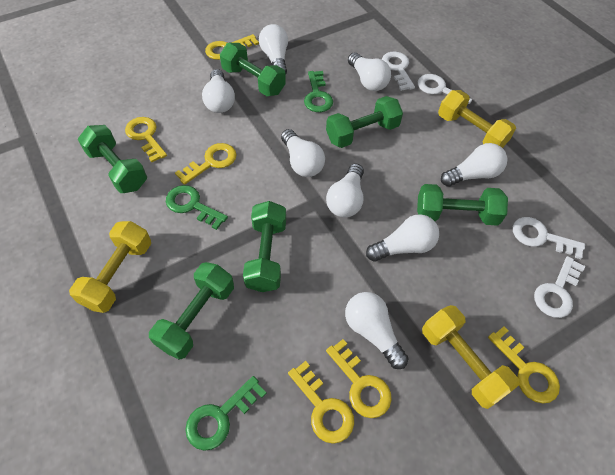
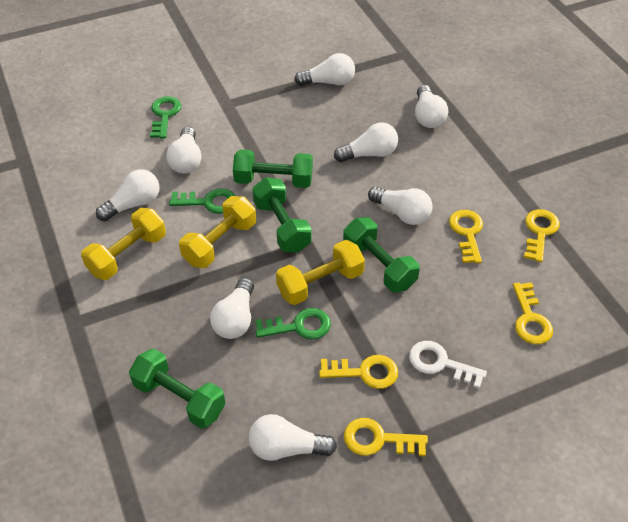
green dumbbell: [78,125,147,193] [149,262,234,360] [220,43,286,96] [243,201,286,292] [326,96,403,148] [417,184,508,226] = 6 -> [129,349,226,428] [233,149,313,188] [252,177,311,253] [343,217,420,292] = 4
white key: [382,51,415,91] [418,74,472,104] [513,217,585,259] [534,256,585,318] = 4 -> [409,341,487,389] = 1
yellow key: [125,117,167,162] [175,143,237,185] [205,34,259,60] [288,361,354,444] [326,339,392,418] [488,326,560,403] = 6 -> [319,355,398,389] [344,418,428,456] [449,210,483,263] [513,282,553,344] [524,209,560,262] = 5

